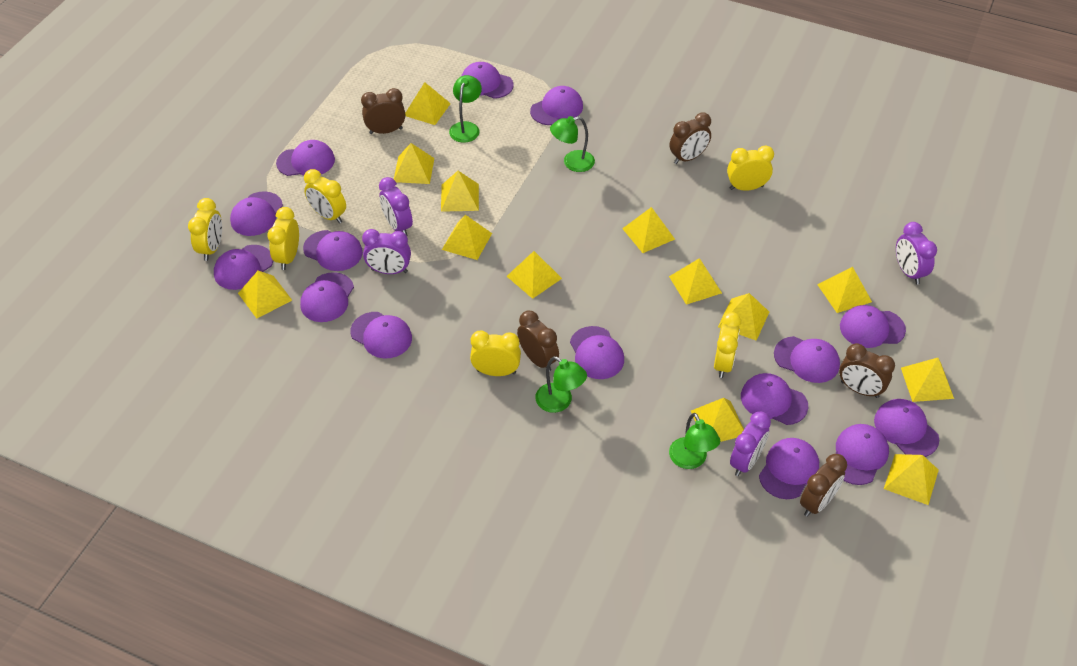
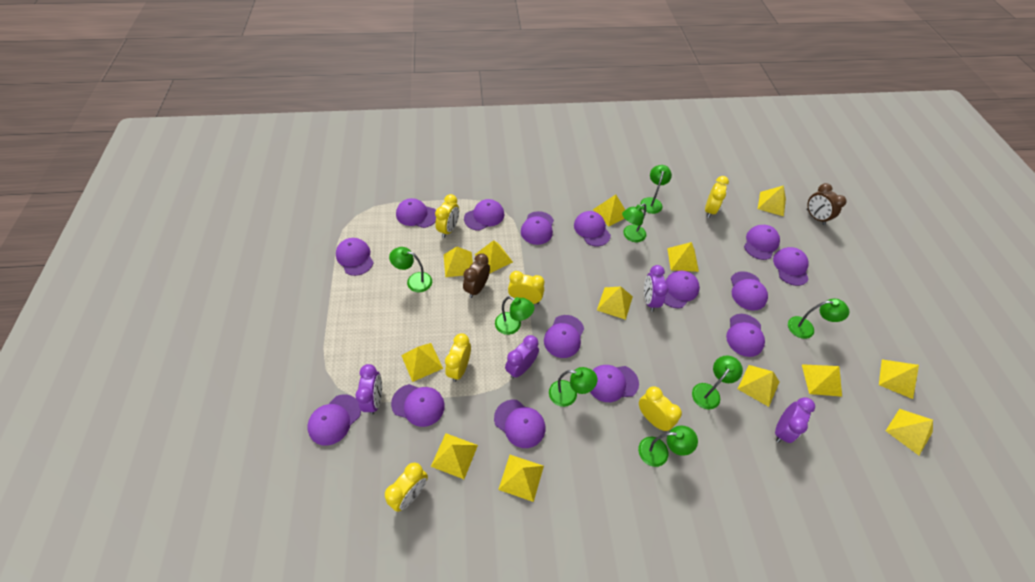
brown clock: [361,88,405,134] [517,310,559,372] [670,113,711,164] [800,454,847,517] [839,343,895,398] = 5 -> [463,253,490,298] [807,183,847,225] = 2
green lamp: [449,75,482,143] [535,356,587,413] [550,116,595,172] [669,413,720,469] = 4 -> [389,247,432,293] [495,296,534,335] [549,367,597,407] [622,203,646,242] [638,426,698,467] [640,165,672,214] [692,355,743,410] [788,299,850,339] = 8

